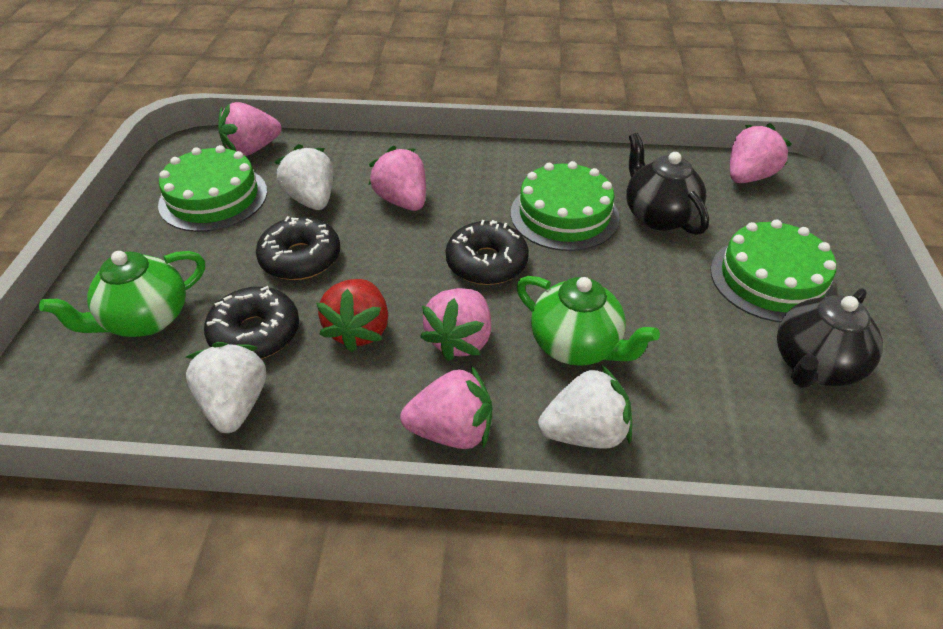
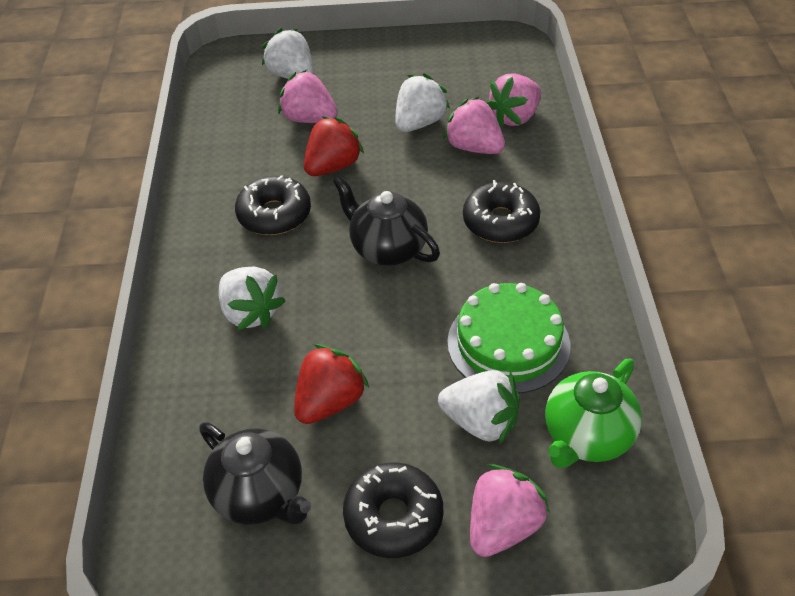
green cake: [158,145,267,232] [511,161,620,251] [710,220,836,322] = 3 -> [447,283,571,394] = 1
green teapot: [39,251,205,337] [517,276,660,366] = 2 -> [545,358,642,468] = 1
pink strawberry: [218,102,282,156] [369,146,426,211] [400,366,492,449] [420,288,491,361] [730,123,792,183] = 5 -> [278,70,338,123] [443,97,505,154] [470,464,550,557] [486,73,541,127] = 4
red strawberry: [316,279,388,352] = 1 -> [294,344,369,424] [304,116,364,176] = 2
white strawberry: [186,342,266,433] [274,144,333,210] [538,365,632,449] = 3 -> [218,267,286,330] [262,28,314,79] [395,73,450,132] [438,370,520,444] = 4

